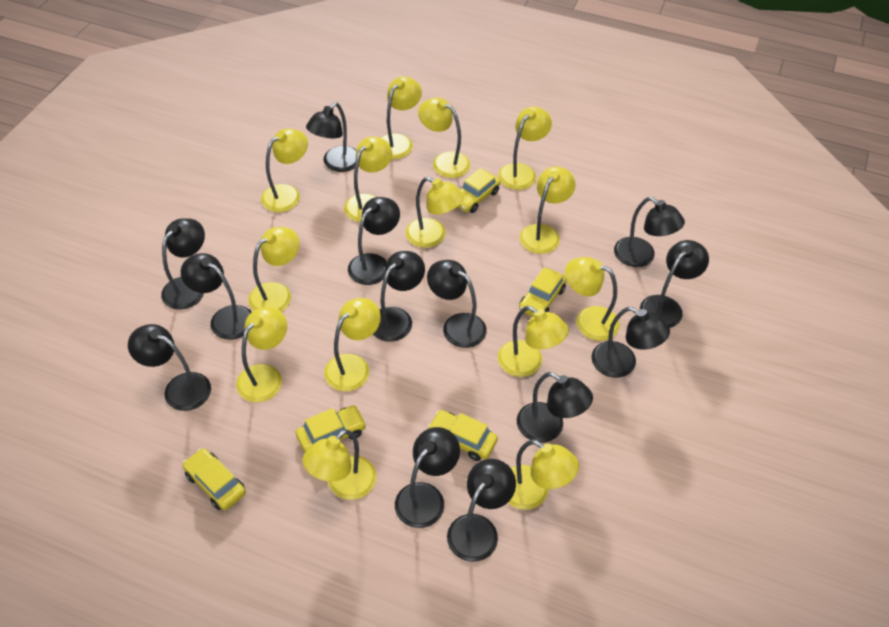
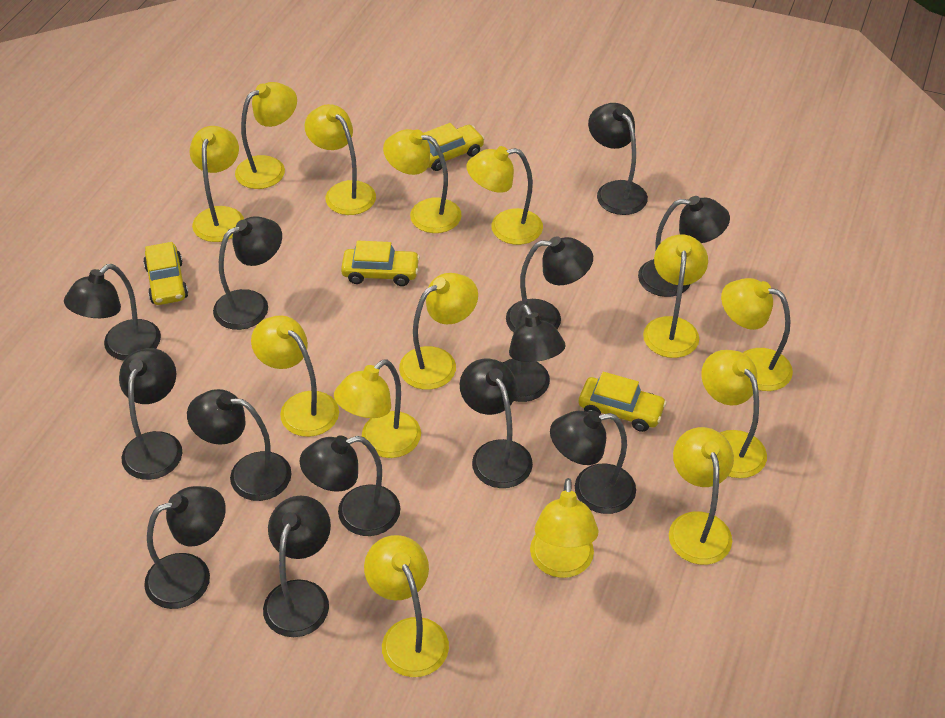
yellow car: [182,448,246,510] [296,405,366,452] [427,410,498,461] [458,168,501,213] [519,268,566,317] = 5 -> [143,242,188,305] [341,241,420,286] [423,123,485,171] [579,372,667,432] = 4

